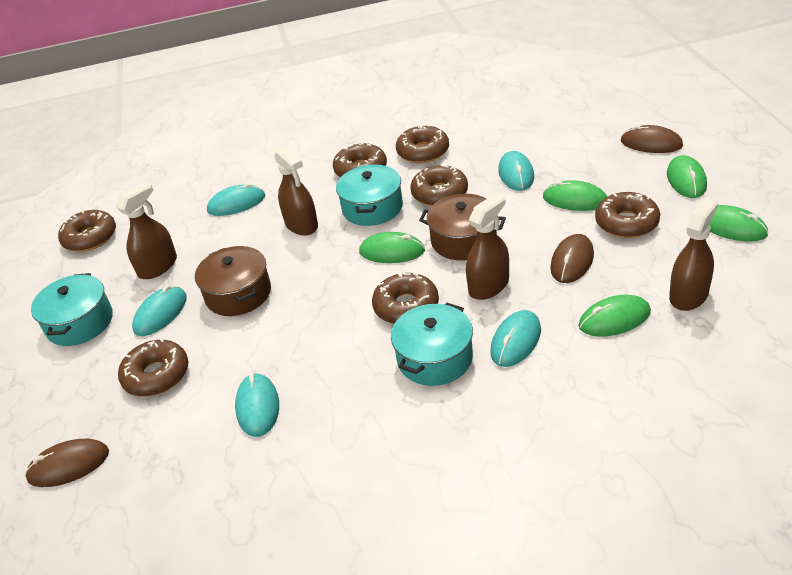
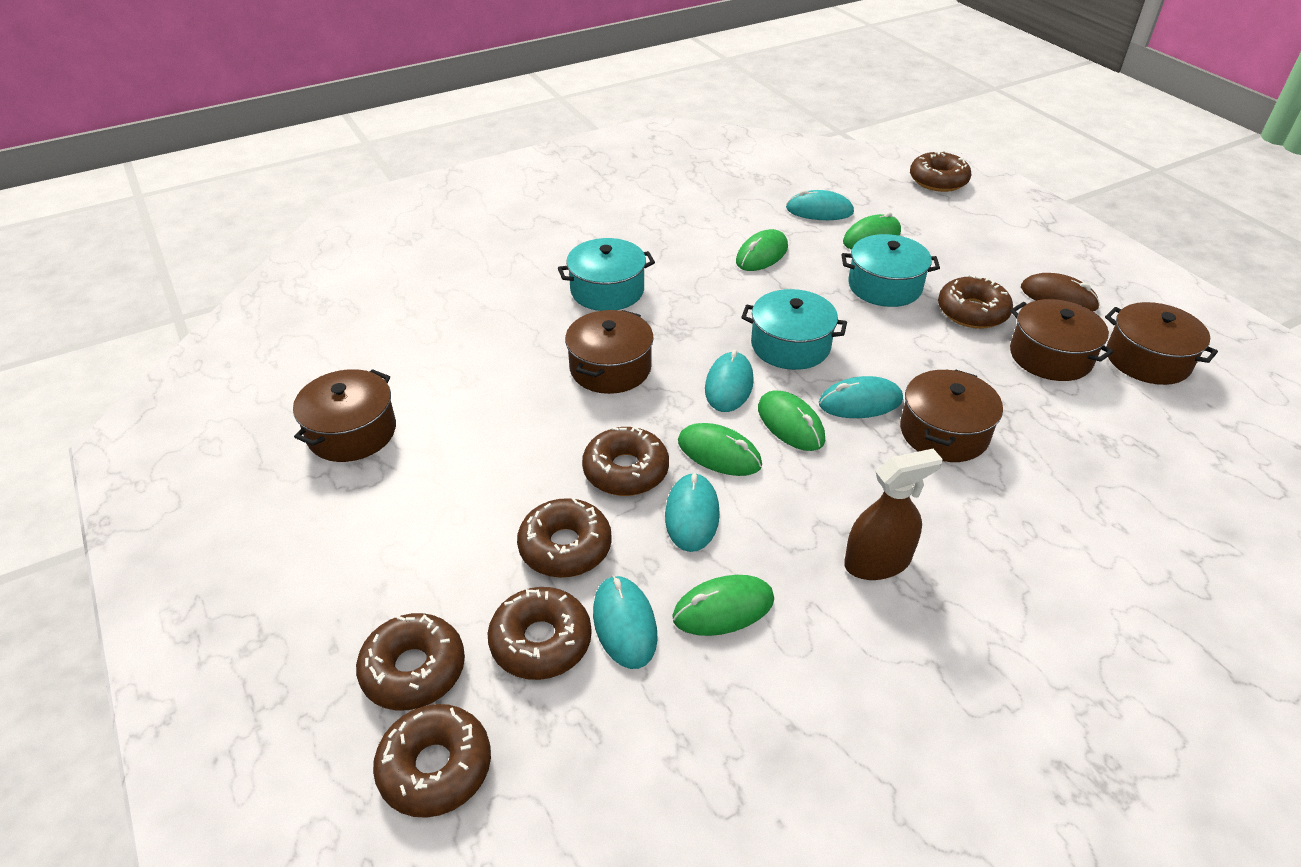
brown mouse: [25,439,109,487] [550,234,594,283] [621,125,683,153] = 3 -> [1021,273,1100,311] = 1
brown pot: [195,246,271,316] [419,194,506,260] = 2 -> [293,369,396,462] [565,310,654,394] [900,369,1003,462] [1010,299,1114,381] [1105,302,1218,385] = 5
brown spray bottle: [116,182,177,279] [274,146,318,236] [466,193,509,300] [669,197,718,311] = 4 -> [844,449,943,580] = 1

